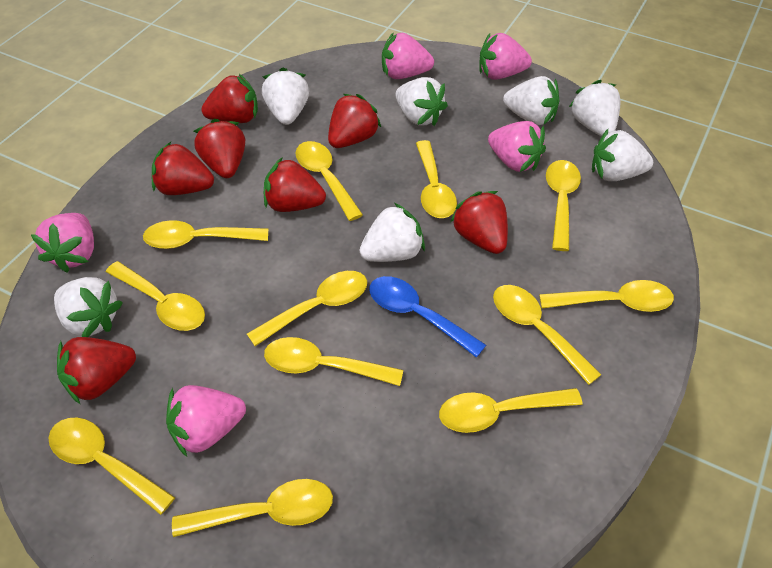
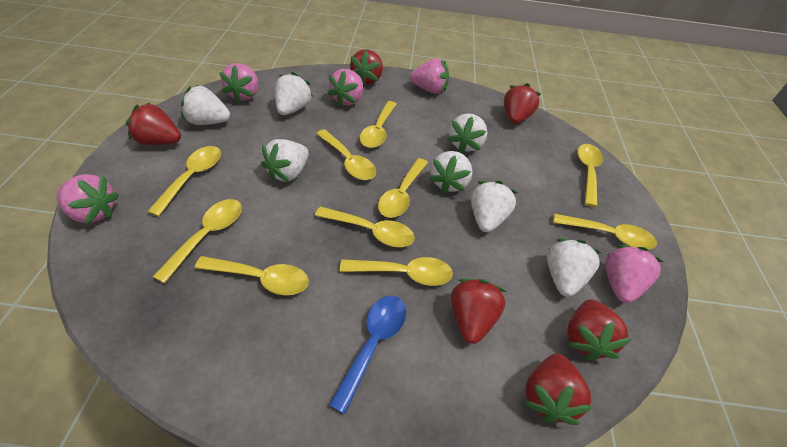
red strawberry: [57,337,136,405] [152,142,214,195] [194,119,245,178] [201,74,258,123] [264,157,326,212] [328,94,381,148] [450,191,508,254] = 7 -> [126,103,181,145] [350,49,383,86] [451,278,507,344] [504,83,541,124] [524,354,593,425] [567,299,632,360] = 6
yellow spoon: [48,418,175,515] [106,261,205,331] [143,220,268,249] [172,479,333,537] [247,271,367,346] [264,337,403,386] [295,141,363,221] [416,140,457,218] [439,388,582,433] [493,285,601,385] [539,280,674,312] [546,160,581,251] = 12 -> [147,146,221,217] [153,199,242,283] [195,256,309,295] [315,206,415,247] [316,129,376,180] [340,257,453,286] [360,101,397,148] [378,158,428,218] [553,214,657,250] [577,144,603,207] = 10

